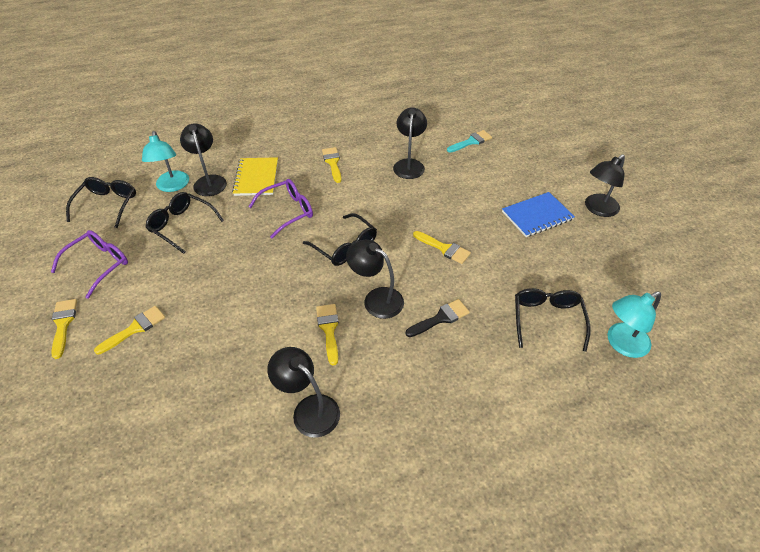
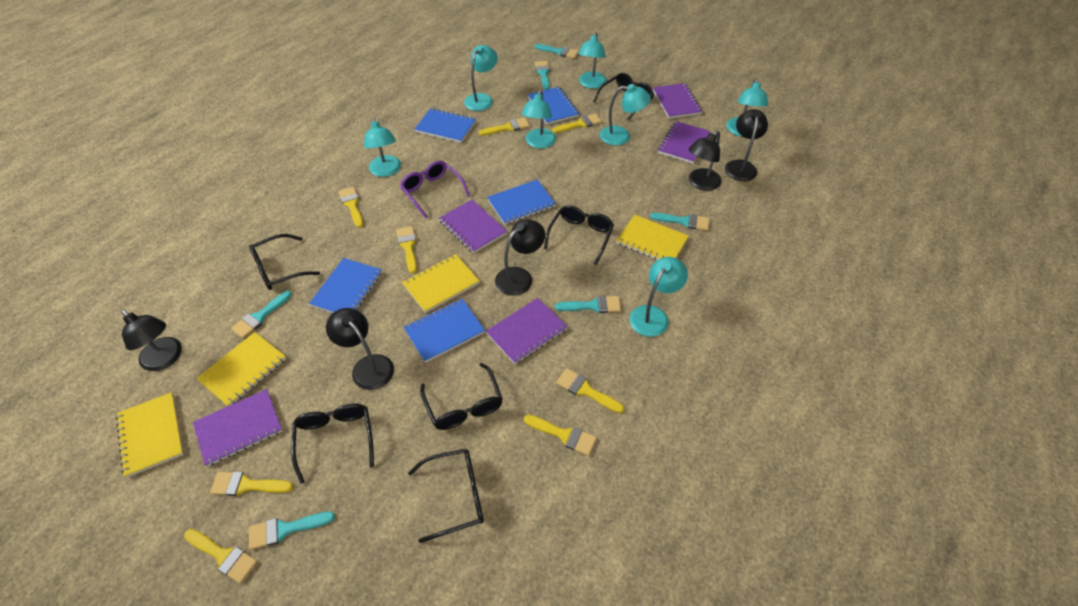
black brush: [406,299,470,337] = 1 -> none = 0
black glasses: [66,177,136,228] [145,192,224,254] [303,213,377,266] [515,288,591,352] = 4 -> [249,234,320,290] [291,404,374,484] [408,449,484,543] [420,363,503,430] [544,205,614,265] [593,73,654,121] = 6
blue notebook: [502,192,575,237] = 1 -> [309,258,382,313] [403,299,485,363] [414,108,476,143] [487,180,556,225] [528,87,579,125] = 5
purple glasses: [51,230,128,299] [248,179,313,239] = 2 -> [400,161,470,218] = 1
purple notebook: none = 0 -> [193,389,283,467] [439,200,507,253] [486,298,567,364] [653,83,703,119] [658,121,710,164] = 5
turquoise brush: [447,130,492,153] = 1 -> [231,290,292,338] [249,512,335,550] [534,44,579,59] [535,61,550,90] [555,296,621,313] [650,213,709,231] = 6
turquoise lamp: [142,131,189,192] [607,291,661,358] = 2 -> [364,117,401,177] [464,45,498,111] [522,90,556,148] [578,32,607,89] [599,84,651,145] [629,257,688,337] [726,78,768,136] = 7
yellow brush: [51,299,77,359] [94,306,165,355] [316,304,339,365] [322,147,342,183] [413,231,471,264] = 5 -> [184,529,258,583] [210,472,293,496] [338,187,363,228] [396,226,417,273] [479,117,530,136] [524,415,597,456] [552,113,602,133] [556,368,624,413] = 8
yellow notebook: [232,157,278,196] = 1 -> [116,392,184,477] [196,332,286,406] [402,254,479,313] [617,215,689,260] = 4

